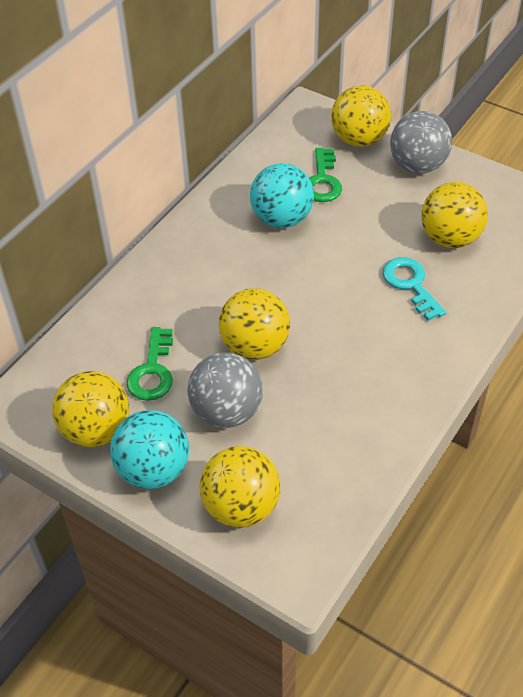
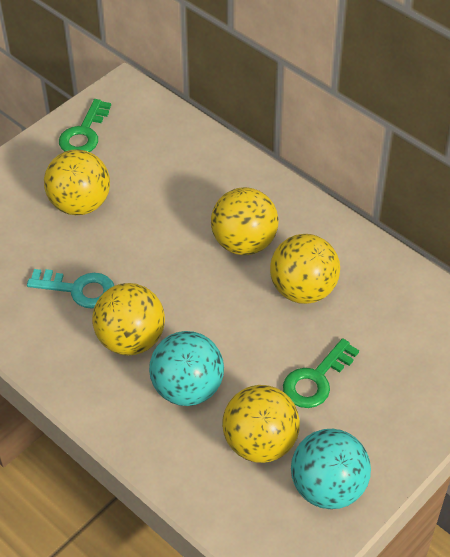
grey ball: [187,353,263,428] [390,111,452,174] = 2 -> none = 0

